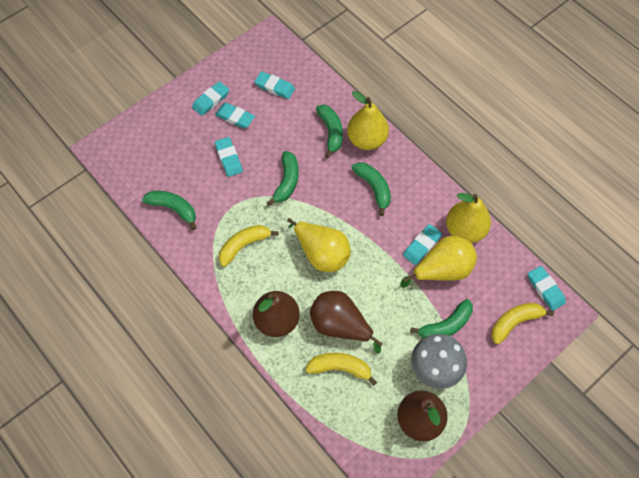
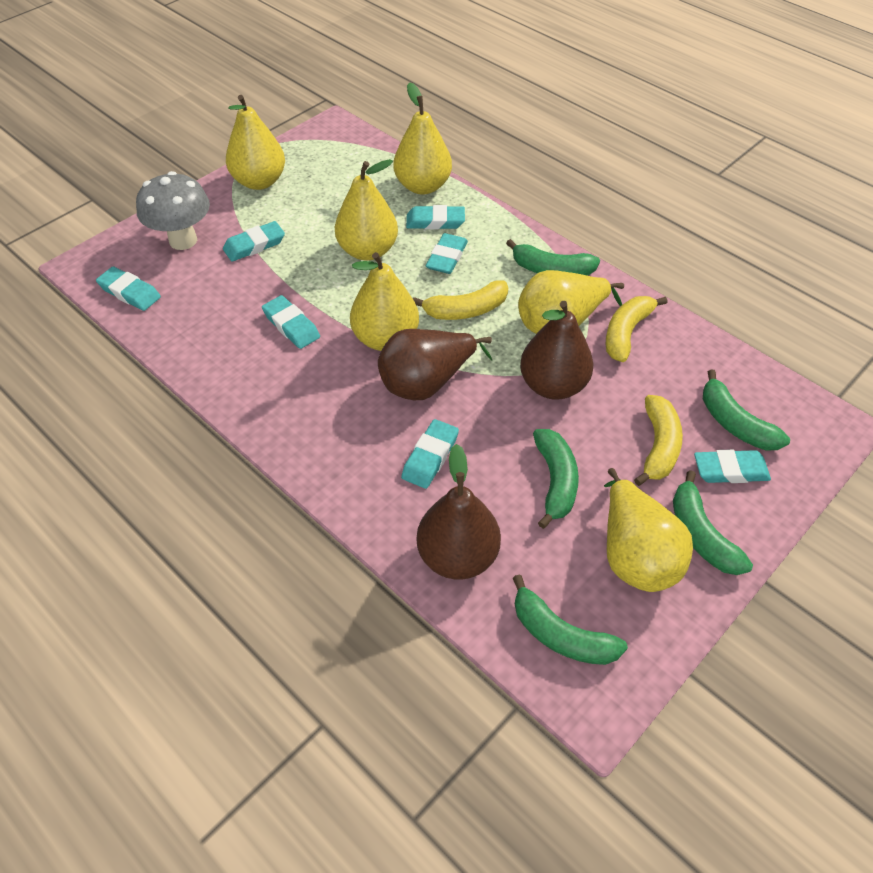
turquoise eraser: [192,81,229,116] [215,103,255,128] [215,137,243,177] [255,71,295,99] [403,224,442,265] [528,266,566,311] = 6 -> [96,267,161,311] [223,221,285,262] [262,295,320,349] [401,419,459,489] [406,205,465,230] [426,233,468,274] [694,449,771,483] = 7
yellow pear: [287,218,351,272] [347,91,389,150] [400,236,477,288] [446,193,491,243] = 4 -> [226,95,285,190] [335,159,398,261] [350,252,419,351] [394,82,452,195] [518,270,624,334] [604,468,693,592] = 6

